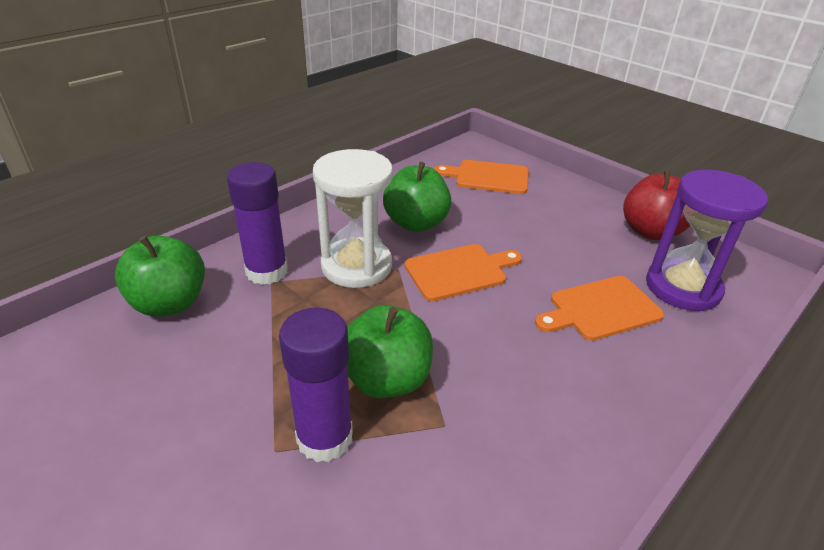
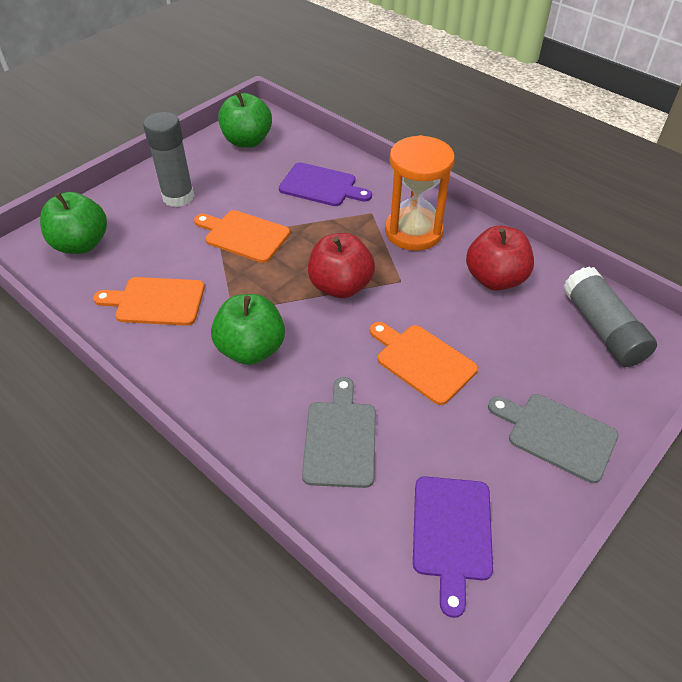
grey cutting board: none = 0 -> [302,377,376,488] [488,394,618,483] = 2
grey glue stick: none = 0 -> [143,112,194,207] [563,266,657,367] = 2
orange hourglass: none = 0 -> [385,135,455,251] = 1
purple cutting board: none = 0 -> [279,162,372,206] [413,476,493,618] = 2
purple glue stick: [227,162,288,285] [279,308,353,462] = 2 -> none = 0
purple hourglass: [646,170,768,311] = 1 -> none = 0
red apple: [623,170,691,240] = 1 -> [308,233,375,298] [466,226,534,291] = 2
white hourglass: [313,149,393,288] = 1 -> none = 0

